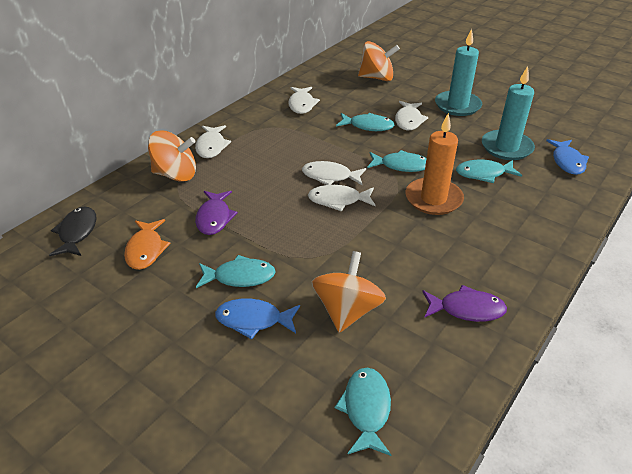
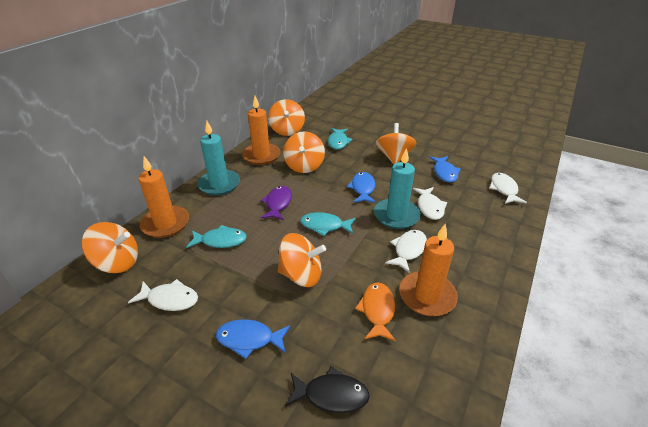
blue fish: [215,299,300,339] [546,139,589,175] = 2 -> [216,319,290,359] [347,172,376,203] [429,156,461,183] = 3
orange candle: [405,113,464,215] = 1 -> [138,156,189,238] [242,96,281,165] [399,224,458,316] = 3
orange spinning top: [148,130,196,182] [312,251,386,333] [358,41,400,81] = 3 -> [82,222,138,273] [268,99,305,136] [278,233,326,287] [283,131,325,173] [376,123,416,164] = 5
purple fish: [195,191,238,235] [422,285,507,322] = 2 -> [261,186,292,220] = 1
turquoise fish: [196,255,276,288] [334,368,391,456] [336,113,394,131] [367,150,427,172] [456,159,522,183] = 5 -> [186,225,247,248] [300,212,356,236] [328,128,353,149] = 3
white fish: [195,125,231,158] [288,87,320,114] [302,161,366,185] [308,185,375,212] [395,101,428,130] = 5 -> [128,279,198,311] [385,230,427,273] [413,187,447,220] [489,173,527,204] = 4

